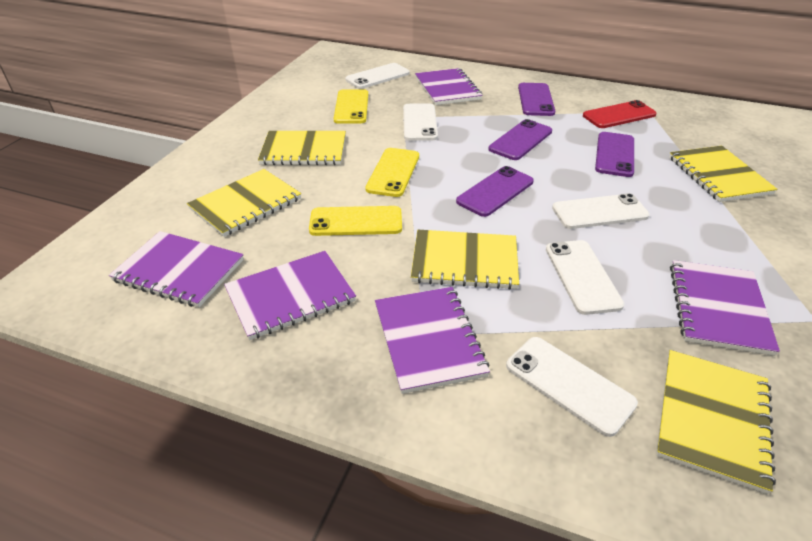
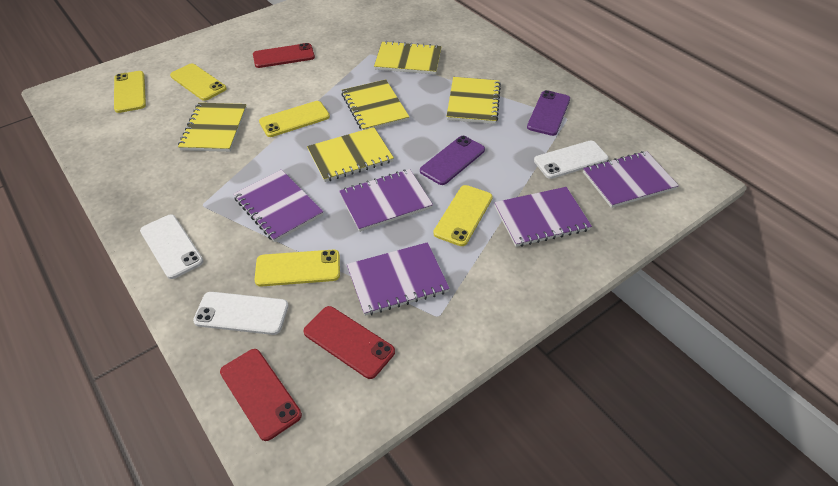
purple phone: [456,166,534,217] [488,119,552,160] [518,83,555,116] [595,132,634,177] = 4 -> [420,136,485,185] [527,90,570,136] = 2
red phone: [583,100,657,128] = 1 -> [220,349,302,441] [253,43,315,68] [304,306,395,379] = 3
white phone: [345,63,409,89] [403,104,438,141] [506,337,638,437] [546,240,624,315] [552,193,650,229] = 5 -> [140,215,203,279] [193,292,289,335] [534,141,609,179] = 3
yellow phone: [309,206,402,236] [334,89,368,124] [365,148,419,197] = 3 -> [114,71,146,113] [170,63,227,101] [255,250,340,287] [259,101,330,137] [433,185,493,246] = 5

